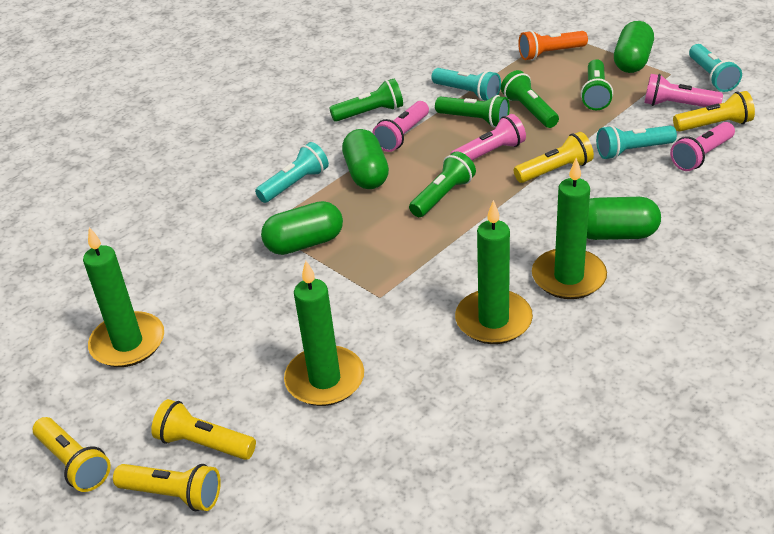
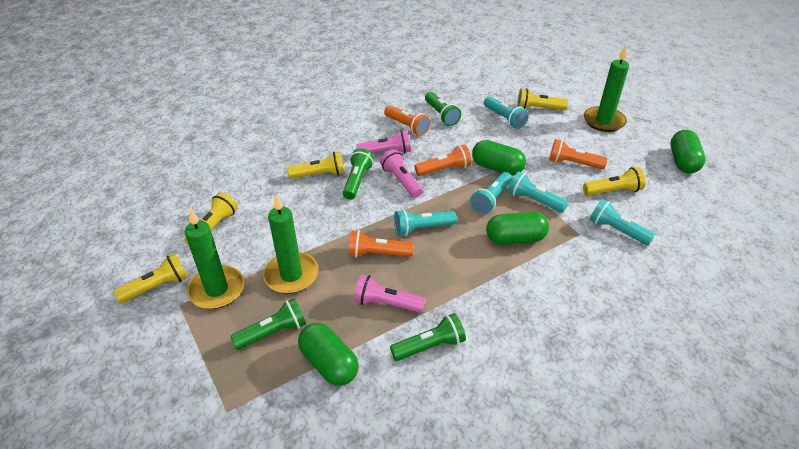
green candle: [83,227,164,367] [284,261,364,406] [455,200,533,344] [532,158,607,299] = 4 -> [185,208,244,309] [263,194,319,294] [584,45,629,132] = 3
green flashlight: [329,79,403,122] [409,151,476,217] [435,95,510,127] [501,70,559,128] [581,59,613,110] = 5 -> [230,298,306,350] [343,148,374,200] [390,313,466,361] [425,92,461,126] = 4
orange flashlight: [518,30,588,61] = 1 -> [349,230,414,258] [384,105,430,136] [415,144,472,176] [549,139,607,169] = 4
pink flashlight: [372,101,429,152] [450,114,526,160] [644,74,723,107] [670,122,735,171] = 4 -> [354,275,426,313] [356,130,411,154] [380,149,423,198] = 3
turquoise flashlight: [255,142,329,203] [431,68,501,101] [596,125,677,159] [689,44,742,92] = 4 -> [394,209,457,236] [470,172,512,214] [484,96,528,129] [508,171,569,213] [590,199,655,246] = 5

